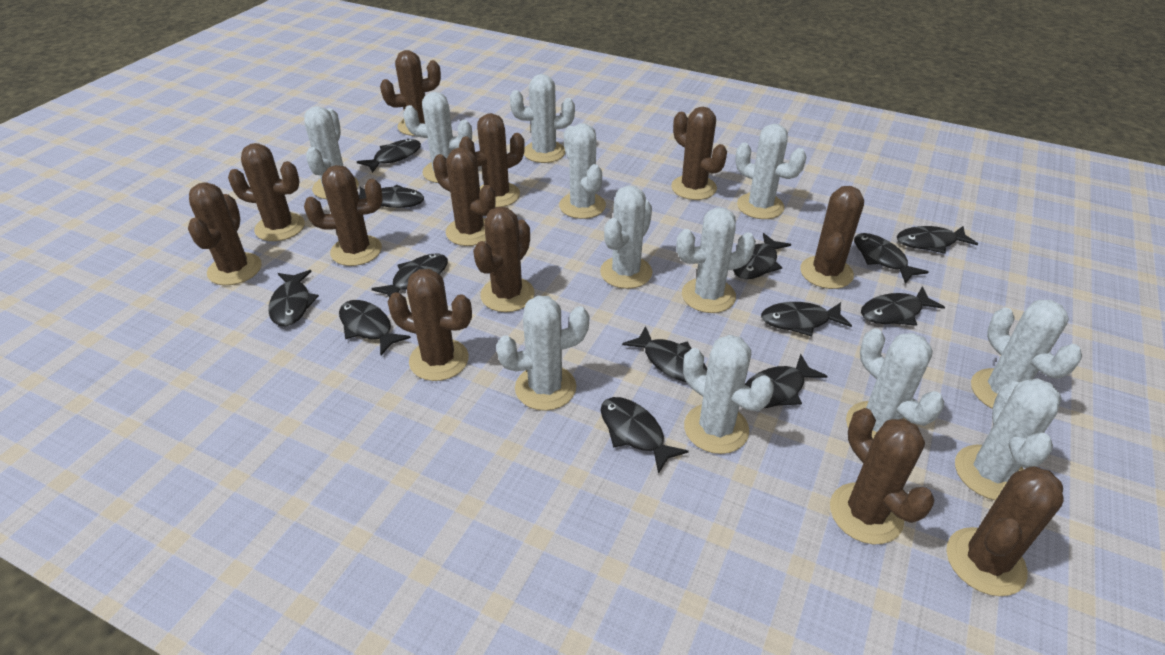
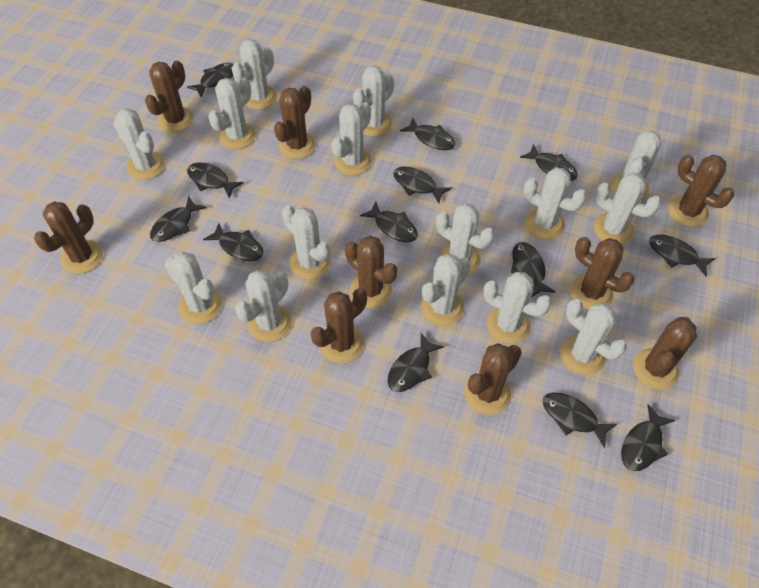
brown cactus: [188,182,262,285] [228,143,305,241] [304,165,383,266] [380,50,441,136] [388,269,472,381] [433,147,495,246] [459,113,525,208] [473,207,535,312] [671,107,727,200] [800,186,864,289] [830,408,935,545] [946,466,1063,596] = 12 -> [34,202,103,274] [145,60,194,133] [274,86,316,159] [311,288,367,363] [345,236,397,308] [464,343,522,415] [570,237,635,310] [633,317,697,389] [668,154,734,227] = 9
white cactus: [304,106,359,199] [403,92,472,183] [496,296,589,411] [510,74,575,163] [559,123,606,219] [600,185,652,289] [677,207,756,313] [683,335,774,454] [735,124,807,219] [846,328,944,438] [955,378,1061,500] [971,300,1082,409] = 12 -> [113,108,165,180] [165,252,222,324] [208,77,256,149] [232,39,277,110] [235,270,292,342] [282,205,331,280] [331,102,372,175] [353,65,394,137] [421,253,471,326] [436,203,495,274] [483,272,552,344] [524,167,587,240] [560,299,627,375] [593,173,661,245] [610,130,661,201] = 15

